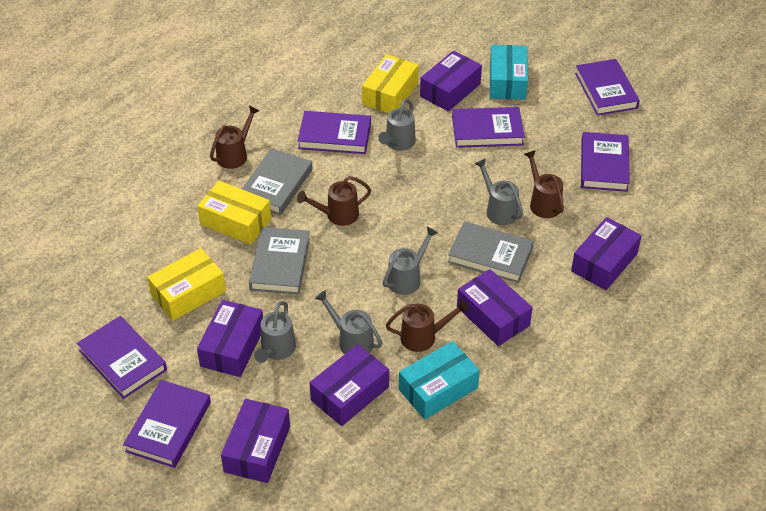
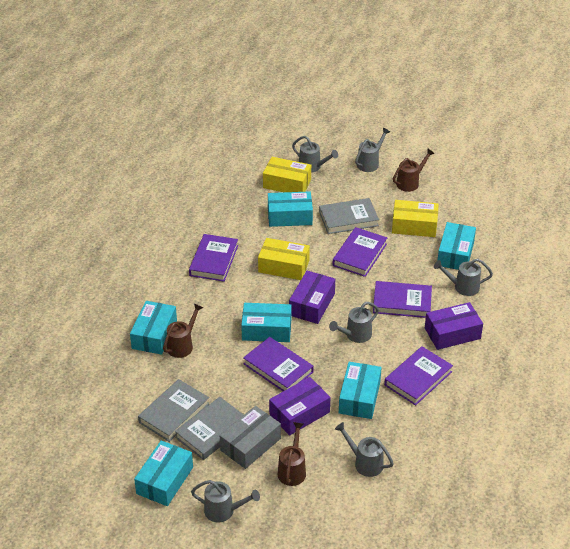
brown watering can: [210,105,260,169] [297,176,371,226] [386,299,469,352] [524,150,564,218] = 4 -> [163,303,203,358] [277,422,306,486] [393,149,435,192] = 3
grey box: none = 0 -> [220,406,281,469] = 1
grey watering can: [254,301,296,363] [315,290,383,354] [378,99,416,151] [383,227,438,295] [475,158,523,225] = 5 -> [191,480,260,523] [292,136,338,173] [329,302,379,343] [335,422,394,477] [355,128,390,172] [434,259,493,296] = 6
purple book: [77,316,167,399] [123,380,211,468] [298,111,371,154] [452,107,525,148] [575,59,640,116] [581,132,630,192] = 6 -> [189,234,238,282] [243,337,314,391] [333,227,387,277] [373,281,432,318] [384,346,453,406] = 5
purple box: [197,300,263,377] [221,399,290,483] [310,344,389,426] [420,51,482,112] [457,269,533,346] [571,217,642,290] = 6 -> [269,377,330,436] [289,271,335,324] [425,302,483,350] = 3
turquoise box: [399,341,480,419] [490,45,528,100] = 2 -> [130,301,177,355] [134,440,193,506] [241,303,291,342] [268,191,313,227] [339,362,382,419] [437,222,476,270] = 6

